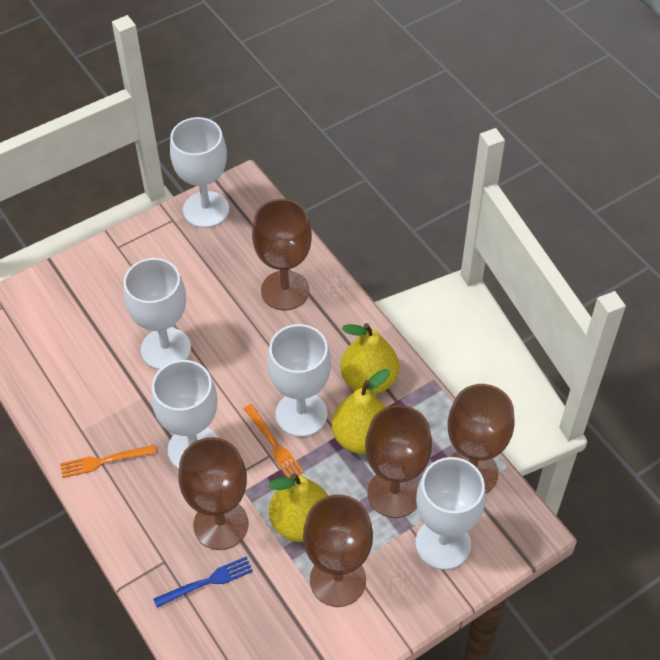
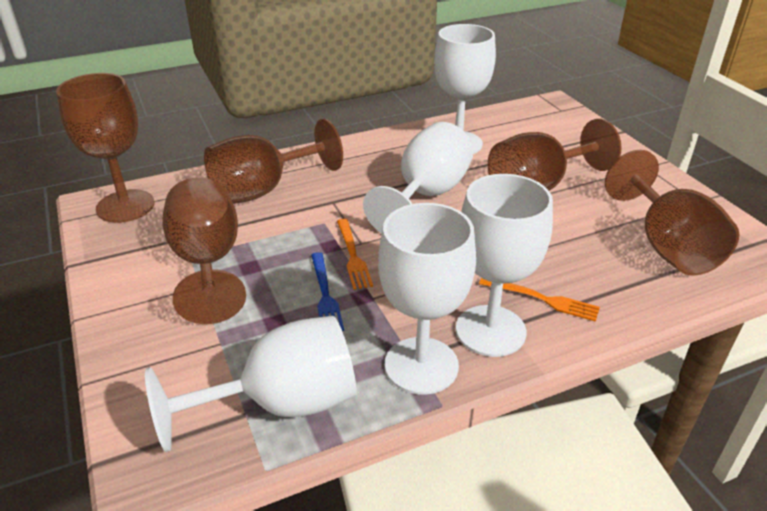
yellow pear: [269,473,328,542] [332,369,390,454] [340,323,399,394] = 3 -> none = 0

